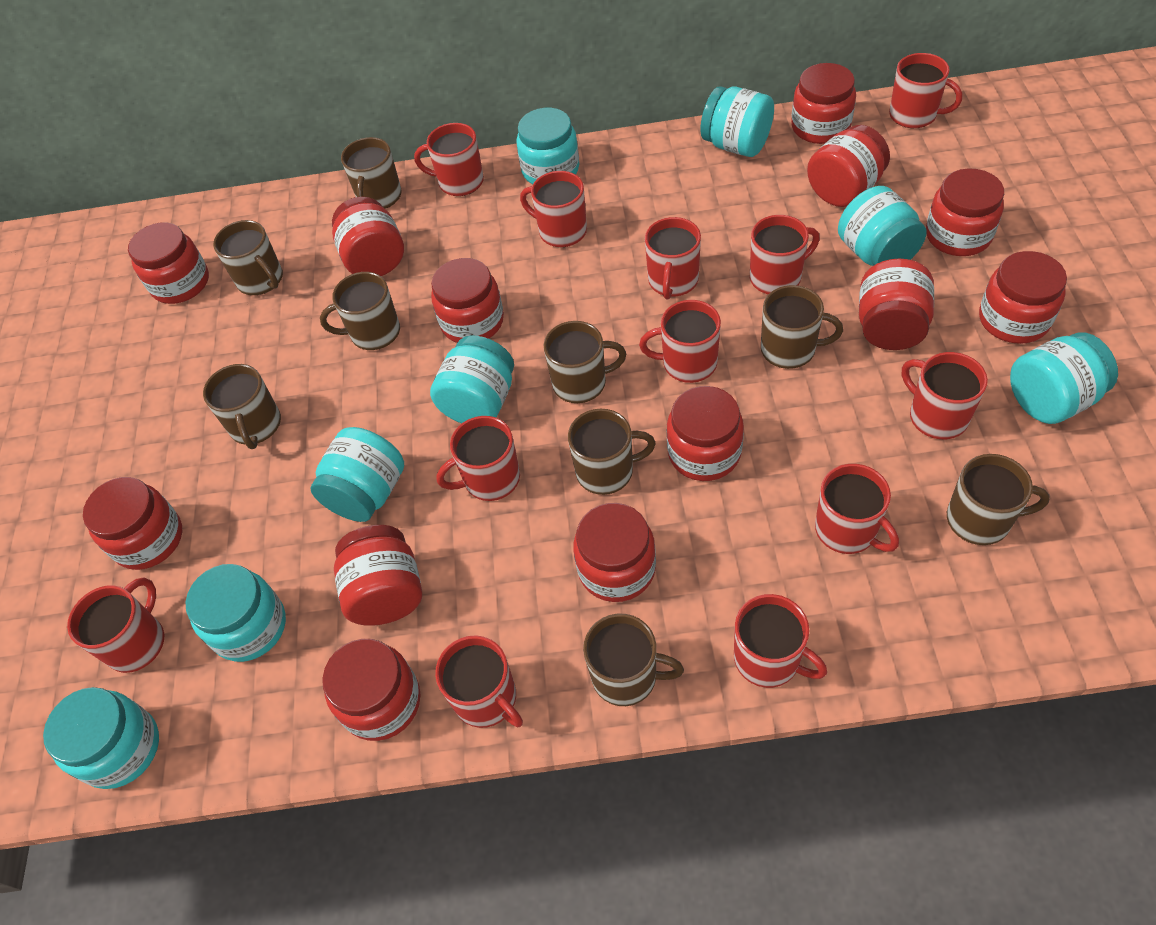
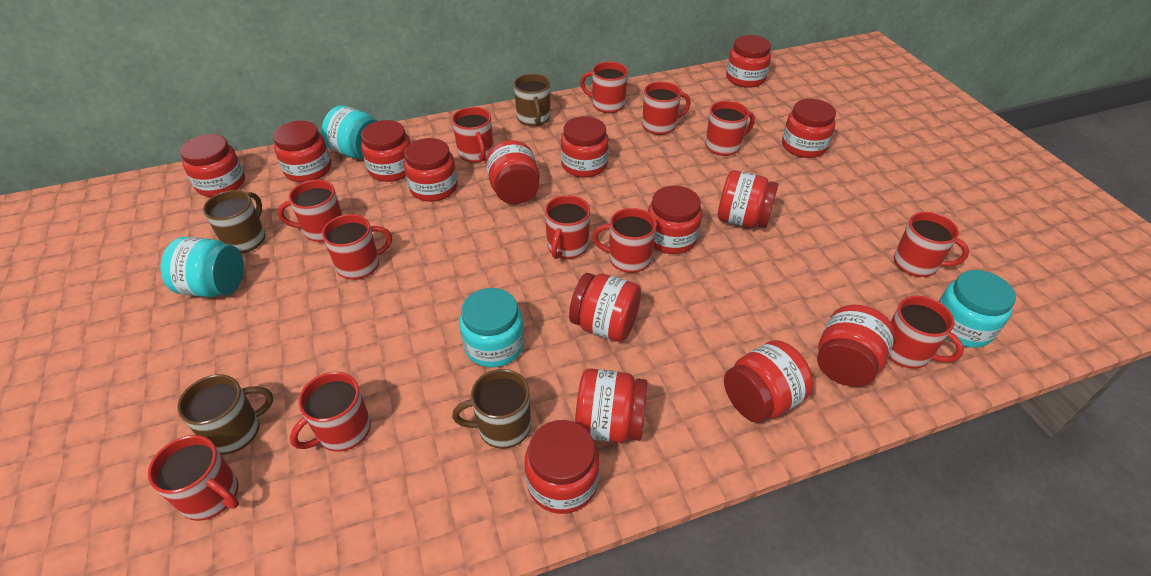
brown mug: [203,364,281,449] [213,220,283,295] [320,272,400,350] [341,137,402,209] [544,321,626,403] [568,409,656,495] [583,614,684,706] [761,285,843,369] [947,454,1050,545] = 9 -> [177,374,273,454] [203,190,266,253] [452,369,531,449] [514,74,550,126] = 4
red jar: [83,477,182,570] [128,222,209,304] [322,639,420,741] [332,197,404,276] [334,525,422,626] [431,258,504,343] [573,503,656,602] [667,386,744,481] [791,63,856,144] [807,125,890,207] [859,259,934,350] [926,168,1004,256] [979,251,1067,344] = 13 -> [180,134,245,197] [273,121,331,182] [361,120,411,182] [404,138,458,202] [486,140,540,204] [525,420,599,514] [561,116,609,178] [569,273,641,342] [575,368,648,443] [648,186,702,254] [718,170,778,228] [724,340,813,423] [726,35,771,88] [782,99,836,158] [817,305,895,387] = 15
turquoise jar: [43,687,159,789] [186,564,286,662] [310,427,404,522] [430,336,514,423] [516,108,579,184] [700,86,774,157] [838,186,927,266] [1010,332,1118,424] = 8 -> [161,237,244,297] [322,105,378,159] [459,288,525,367] [938,270,1016,348] = 4

